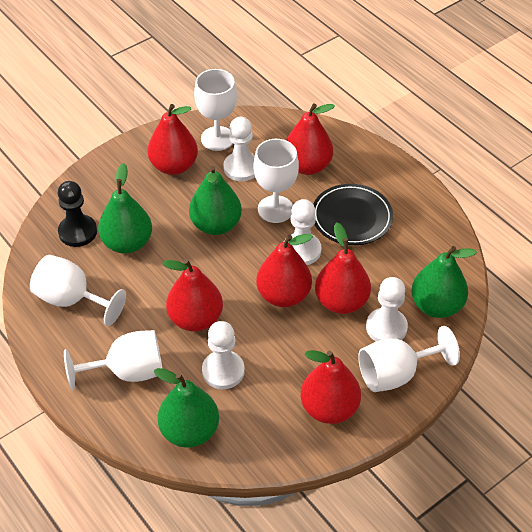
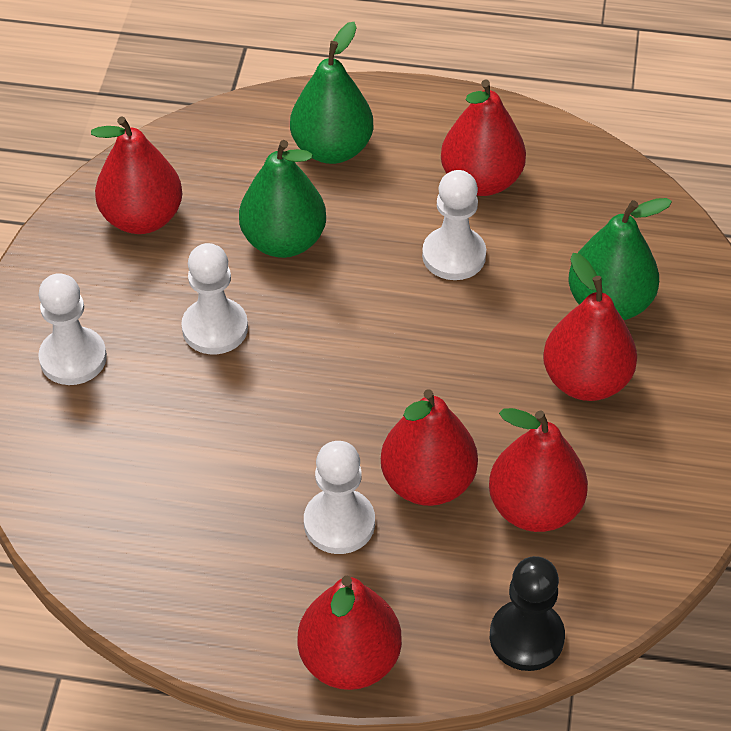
black plate: [313,184,393,245] = 1 -> none = 0
green pear: [98,163,152,254] [154,368,219,448] [189,166,242,235] [411,246,477,318] = 4 -> [239,140,326,258] [290,22,373,164] [569,198,672,320] = 3
white goblet: [30,255,126,326] [64,330,162,390] [194,69,237,151] [253,139,299,223] [358,326,460,392] = 5 -> none = 0

